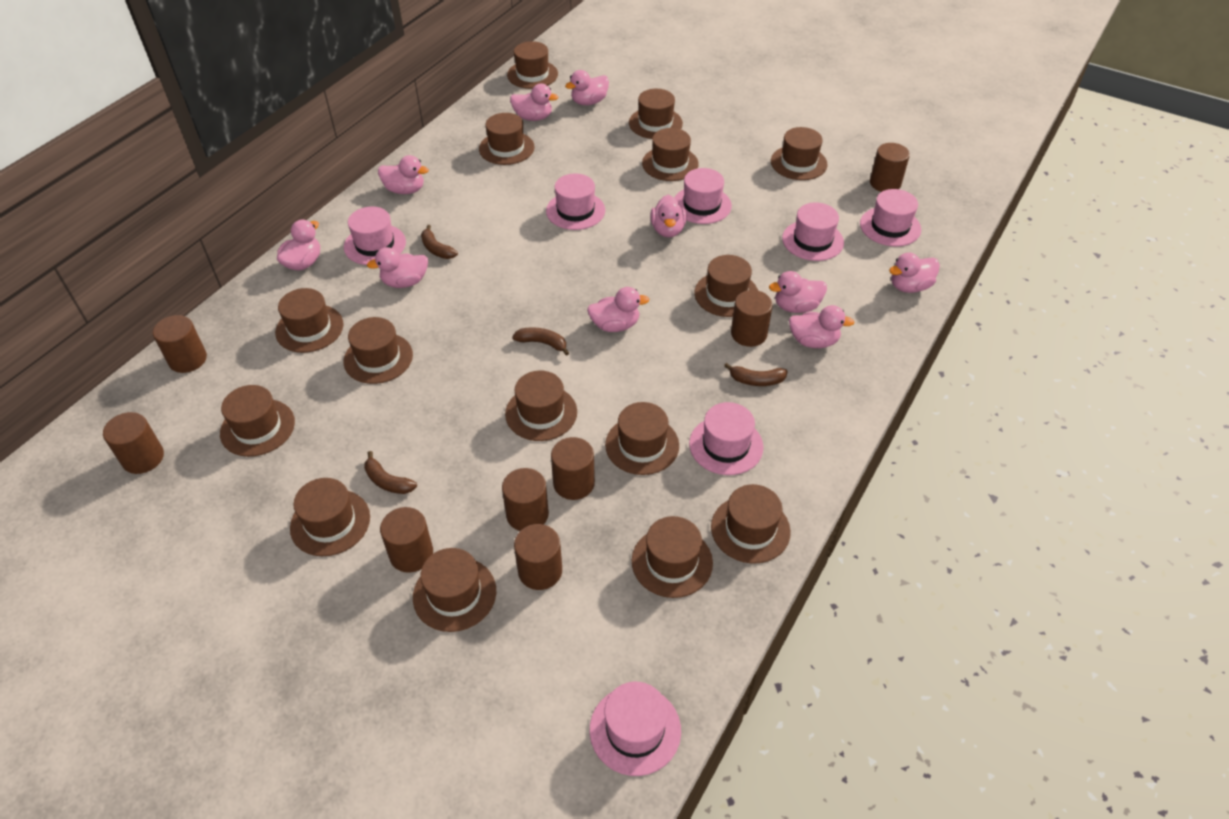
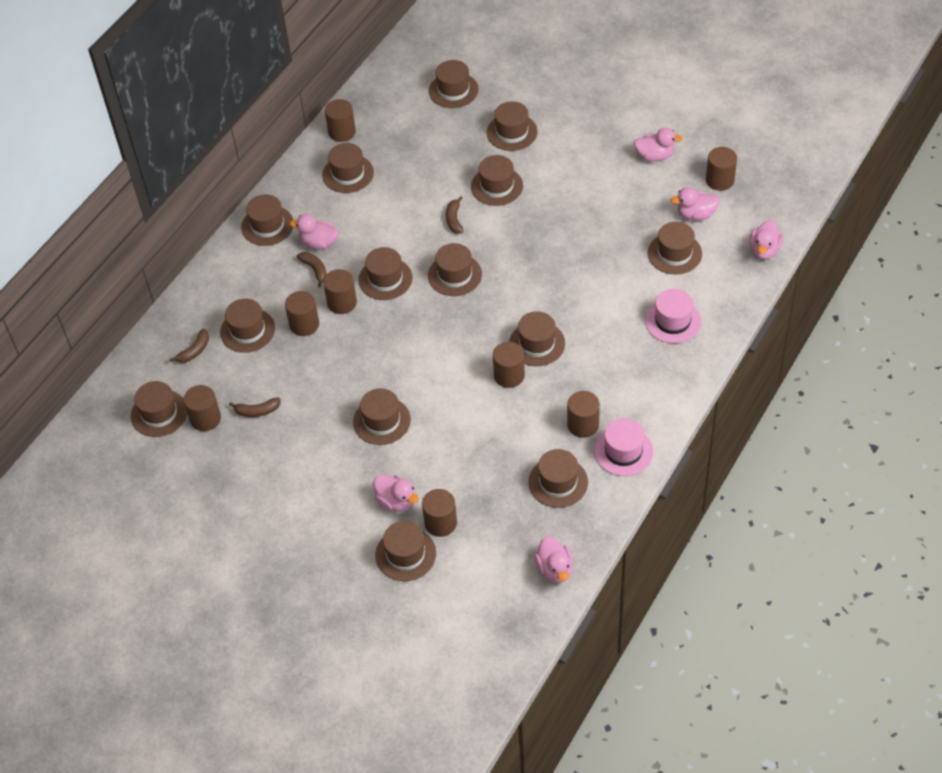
brown hat: [220,385,295,457] [275,288,344,353] [290,478,370,556] [344,317,413,384] [413,548,496,632] [479,113,535,165] [505,371,577,441] [507,41,558,89] [605,402,679,475] [629,89,683,139] [632,516,713,598] [642,128,699,181] [694,255,758,317] [711,484,791,564] [771,127,828,180] = 15 -> [131,381,187,437] [220,299,275,353] [241,194,293,246] [322,143,374,193] [353,388,411,445] [358,247,413,300] [375,521,436,581] [428,243,482,296] [429,60,478,108] [471,155,523,206] [487,101,538,151] [509,311,565,366] [528,449,588,508] [648,222,702,274] = 14
pink duck: [277,220,320,270] [367,247,428,288] [378,155,429,194] [510,84,558,121] [565,70,609,105] [587,287,649,332] [650,195,686,238] [769,271,827,313] [789,305,854,348] [889,253,940,293] = 10 -> [290,214,338,250] [373,474,419,512] [535,536,573,583] [634,128,683,162] [671,187,719,221] [750,220,783,259] = 6
pink hat: [344,206,406,265] [546,173,605,230] [589,682,681,776] [674,168,732,224] [689,402,763,475] [782,202,844,261] [860,189,921,246] = 7 -> [594,418,653,476] [645,289,701,343] = 2

